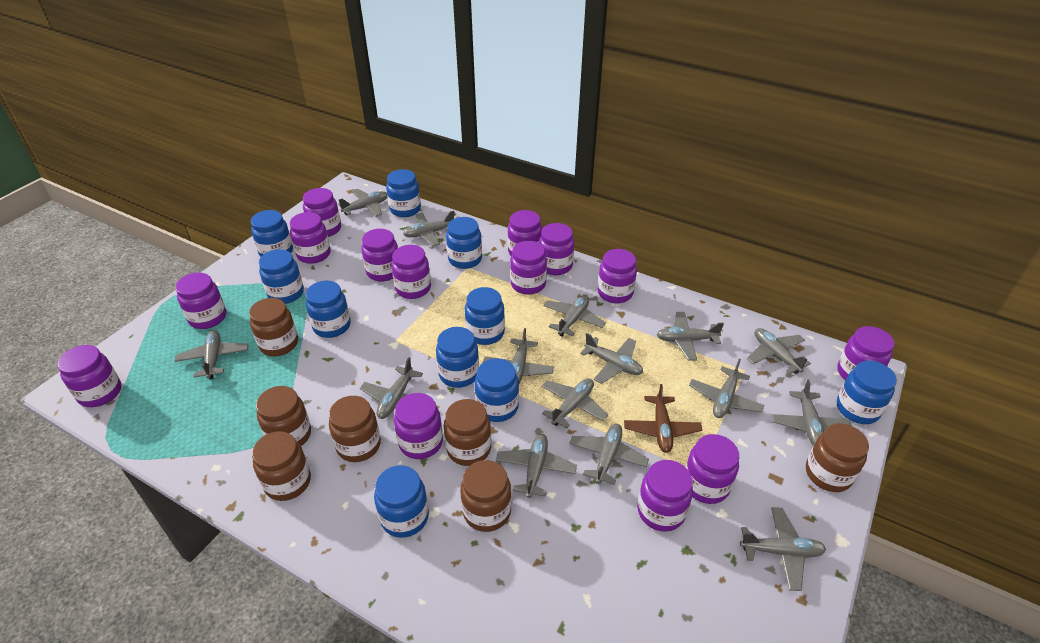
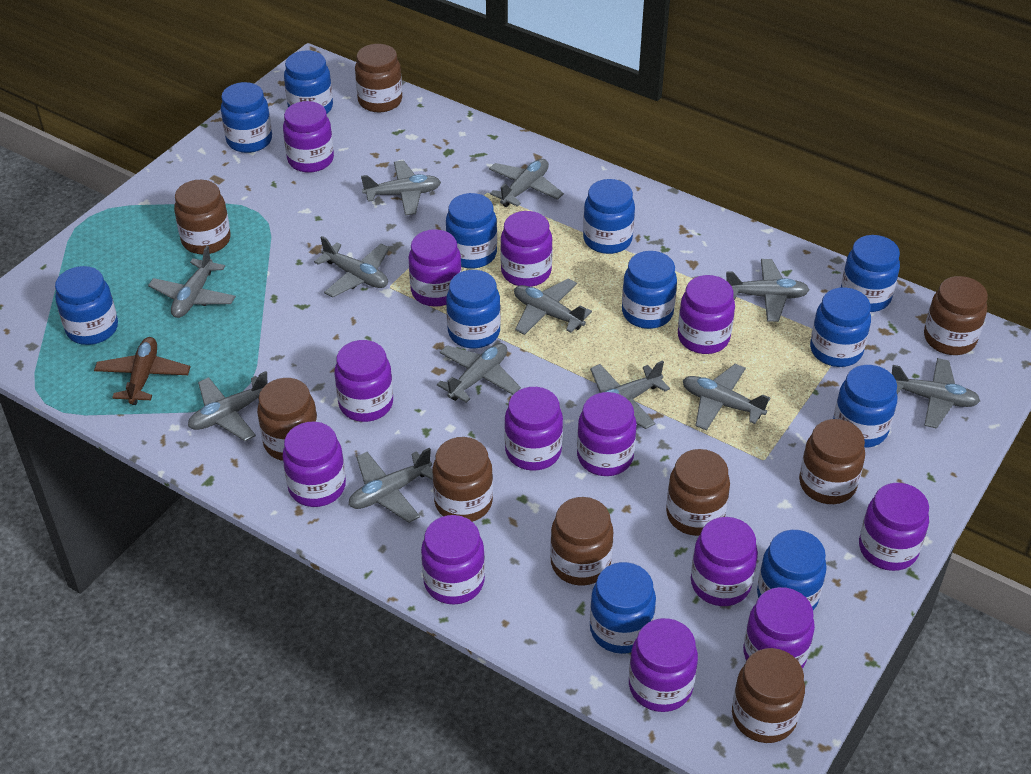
blue jar: [251,210,293,257] [259,249,304,304] [305,281,351,338] [374,465,429,538] [386,169,421,217] [436,327,479,388] [446,217,482,269] [465,287,505,345] [475,358,519,422] [837,361,897,424] = 10 -> [55,266,118,345] [221,82,272,153] [284,50,333,114] [446,193,497,269] [446,270,501,348] [583,179,635,254] [590,562,656,654] [622,251,677,329] [757,530,827,610] [810,287,871,367] [833,365,897,448] [841,235,900,312] = 12
brown jar: [249,298,298,356] [252,431,311,501] [256,386,311,446] [329,396,381,462] [444,399,491,466] [460,460,511,532] [806,423,869,492] = 7 -> [174,180,231,254] [257,378,318,461] [355,44,402,112] [433,437,493,522] [550,497,613,586] [666,449,730,536] [732,648,805,743] [799,419,865,504] [924,276,988,355] = 9
grey plane: [175,330,248,379] [338,189,387,217] [360,357,423,419] [403,211,454,246] [483,328,554,383] [496,433,577,498] [541,378,608,428] [543,295,606,336] [569,424,649,485] [580,333,643,384] [657,312,724,360] [689,359,764,418] [740,507,826,591] [747,328,811,374] [772,380,852,446] = 15 -> [148,246,236,318] [188,371,267,441] [314,236,390,298] [349,448,433,523] [361,160,441,215] [437,343,521,403] [489,159,564,207] [514,279,592,335] [590,360,670,429] [683,364,770,431] [726,259,810,322] [892,358,980,429] = 12
purple jar: [57,345,121,407] [175,273,226,329] [290,212,331,264] [303,188,341,237] [361,229,398,282] [392,245,431,299] [394,393,443,459] [508,210,542,256] [510,241,547,295] [539,223,574,275] [598,249,637,303] [637,460,693,532] [686,434,739,504] [837,326,894,380] = 14 -> [282,422,346,507] [283,101,334,173] [335,340,393,422] [408,229,462,307] [421,515,485,604] [500,211,553,287] [504,387,563,471] [577,392,637,476] [629,618,698,712] [678,275,735,354] [691,517,758,606] [743,587,815,668] [859,483,929,571] = 13

